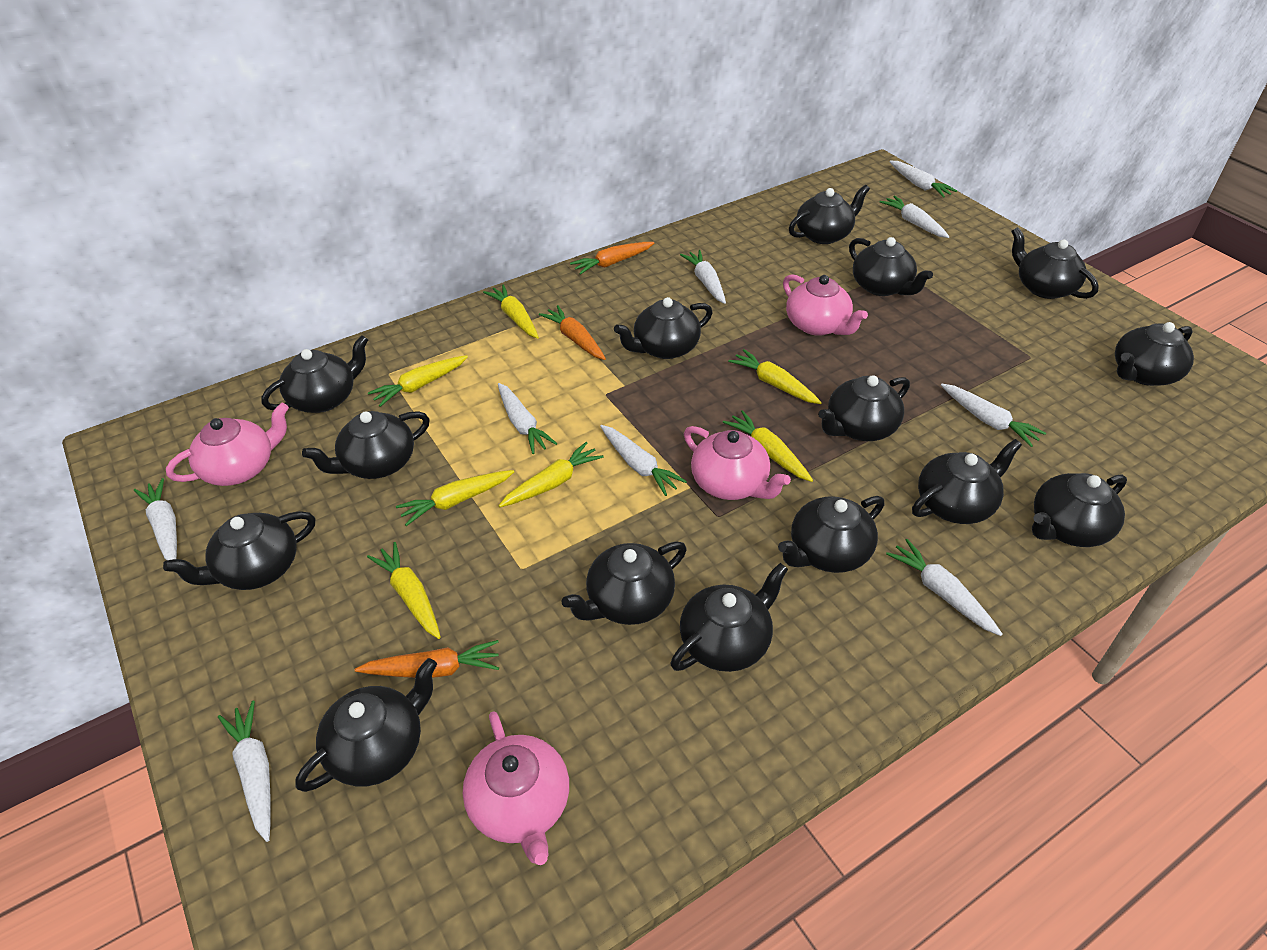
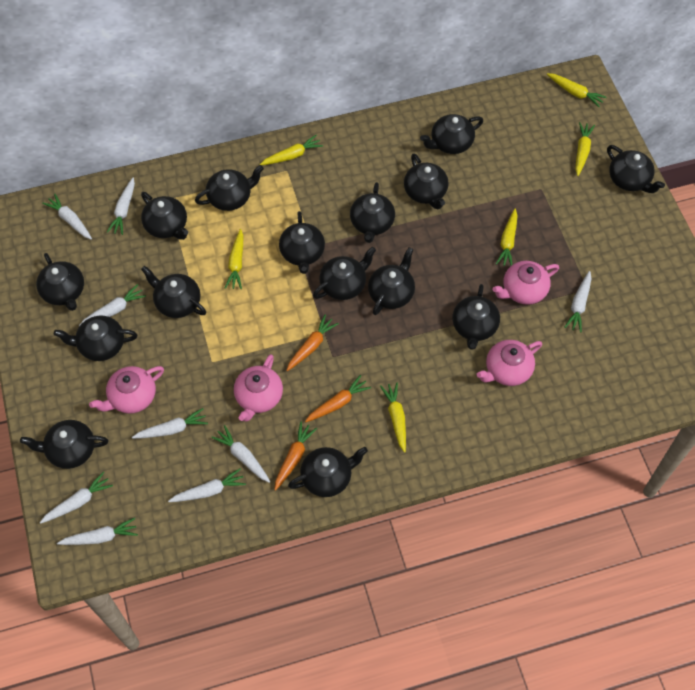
yellow carrot: [367,542,441,639] [368,355,468,407] [396,470,514,526] [483,284,539,339] [499,442,604,507] [723,410,813,482] [728,349,822,404] = 7 -> [225,229,243,289] [260,135,323,165] [380,383,406,453] [496,209,518,266] [547,73,607,107] [575,122,595,176] = 6

